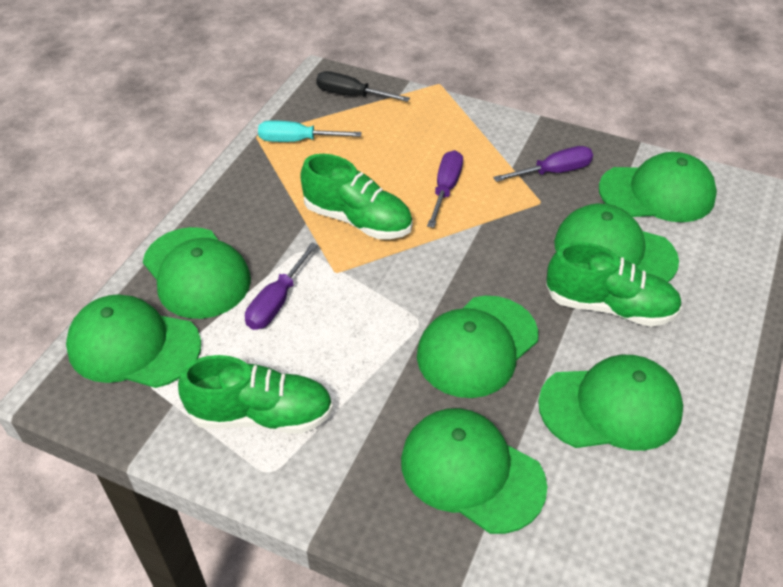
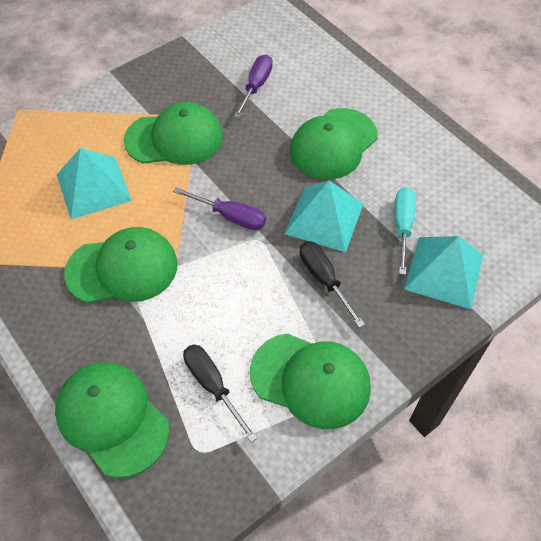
black screwdriver: [316,71,410,102] = 1 -> [183,344,258,442] [300,241,365,328] = 2
green cap: [66,295,201,388] [143,227,251,319] [401,408,547,534] [417,296,538,398] [538,355,683,451] [554,203,679,282] [599,152,717,222] = 7 -> [55,362,170,478] [64,227,177,303] [124,102,223,165] [250,333,371,429] [290,108,378,179] = 5
green shoe: [178,355,333,434] [300,154,413,239] [546,242,682,327] = 3 -> none = 0
purple screwdriver: [245,242,318,330] [427,150,463,228] [493,146,593,182] = 3 -> [173,187,266,230] [234,55,273,118] = 2
turquoise pyramid: none = 0 -> [57,148,132,219] [284,181,363,252] [404,236,483,309] = 3

